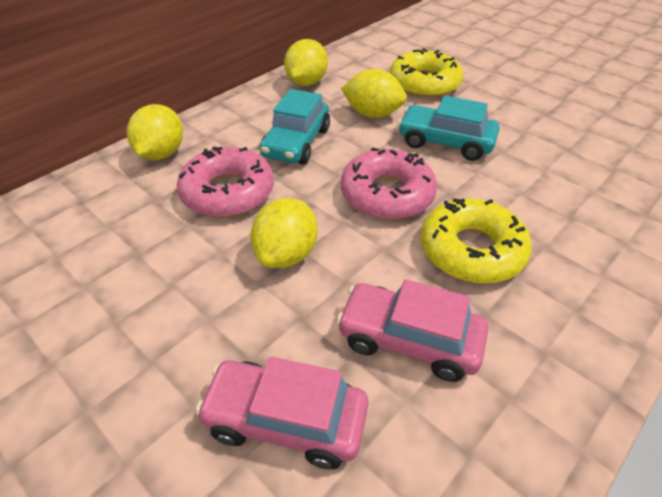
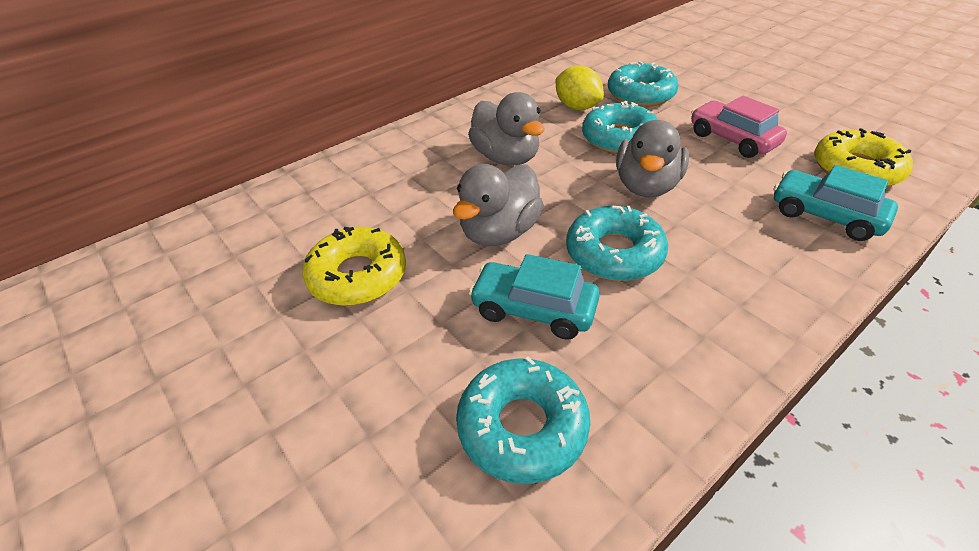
grey duck: none = 0 -> [453,164,544,246] [468,92,544,165] [616,120,689,197] = 3
pink car: [195,357,368,469] [336,279,488,382] = 2 -> [691,96,787,158] = 1
pink donut: [177,147,274,217] [341,147,437,220] = 2 -> none = 0
turquoise donut: none = 0 -> [456,356,590,484] [566,206,668,281] [582,101,658,154] [608,61,679,107] = 4
yellow lemon: [127,104,183,160] [251,198,317,268] [284,39,328,86] [341,69,407,118] = 4 -> [556,66,604,110] = 1

